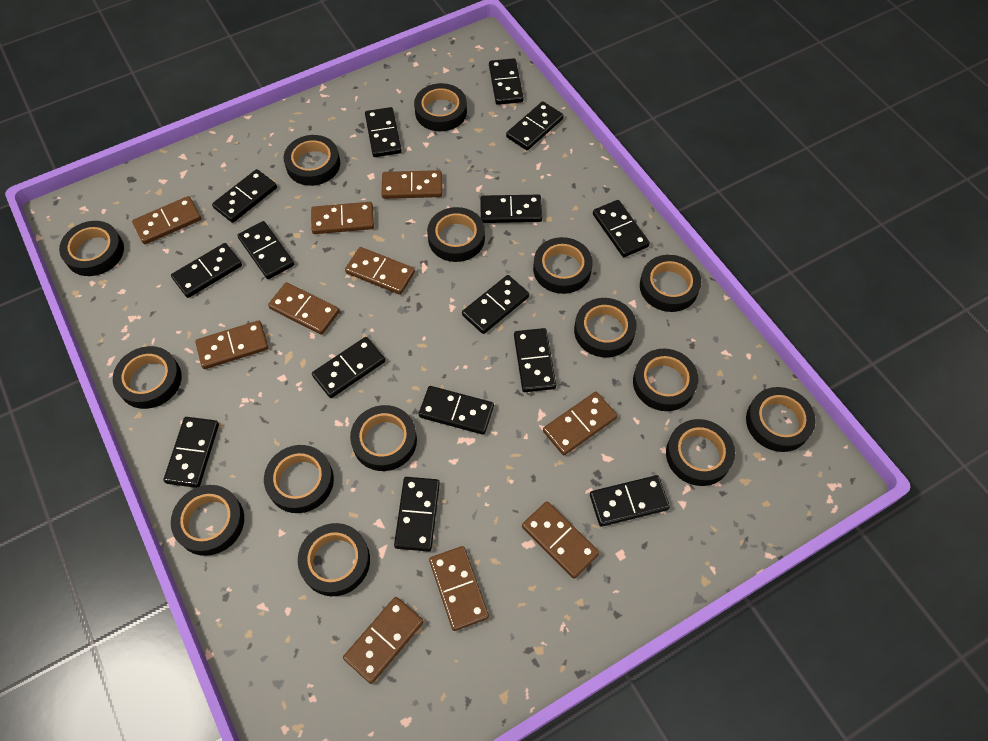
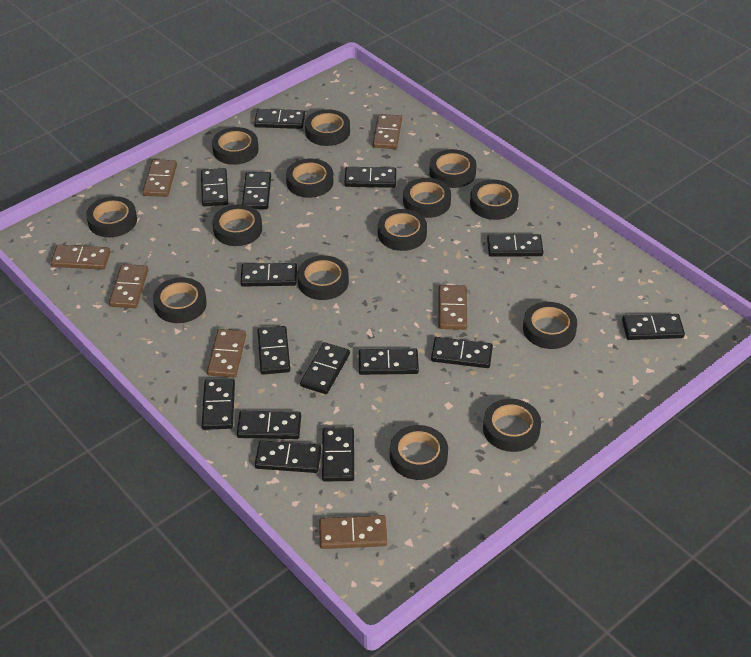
black tape: [59,221,124,276] [113,346,182,409] [171,485,244,556] [264,445,334,513] [283,135,340,186] [298,523,370,596] [350,405,417,471] [414,83,467,131] [427,207,485,262] [533,237,593,294] [574,298,637,358] [633,349,698,411] [640,255,701,312] [666,419,735,486] [746,387,816,452] = 15 -> [86,196,137,238] [153,277,207,323] [212,127,259,165] [212,204,262,246] [286,159,333,198] [297,255,349,300] [305,109,350,146] [378,209,427,251] [390,425,448,480] [403,178,451,218] [429,149,477,188] [470,180,519,220] [483,399,541,452] [523,302,577,349] = 14
brown domino: [132,196,201,244] [195,320,268,369] [268,282,339,335] [311,202,374,234] [343,597,424,684] [345,247,415,295] [381,170,442,199] [429,546,489,631] [522,501,600,579] [543,392,617,455] = 10 -> [50,245,110,270] [109,264,148,308] [142,159,177,197] [207,329,246,378] [319,515,387,549] [373,114,402,149] [438,285,467,330] = 7

